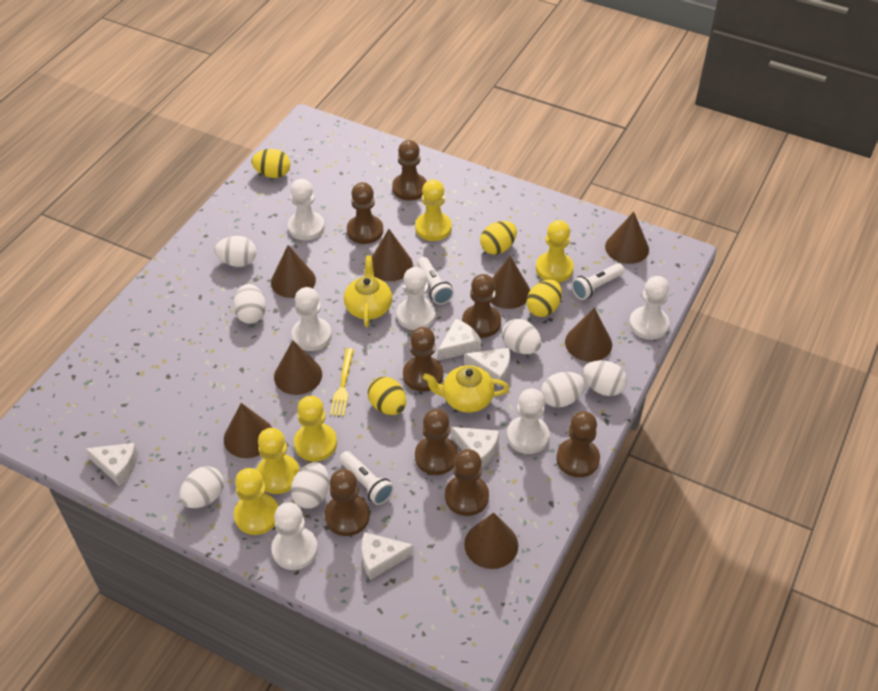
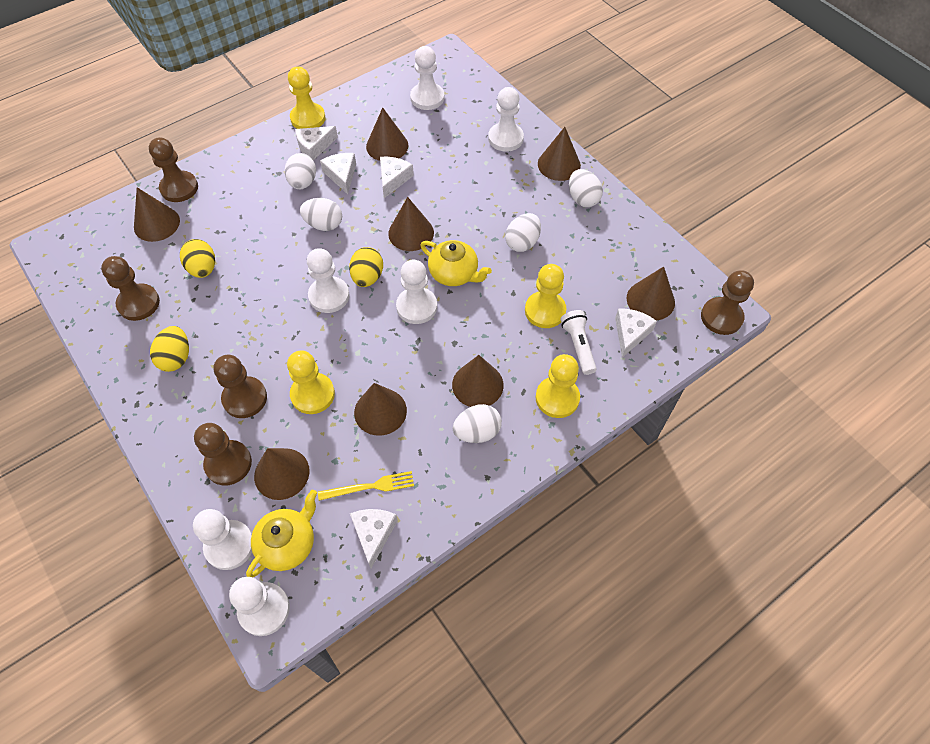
brown pawn: [325,469,370,536] [347,182,383,244] [392,140,427,201] [403,327,444,392] [415,409,458,475] [445,449,489,516] [462,274,501,338] [556,411,600,477] = 8 -> [101,256,160,321] [149,137,198,202] [194,423,252,486] [213,355,267,418] [701,270,754,335] = 5
white egg: [179,466,224,508] [214,236,256,267] [233,284,266,324] [291,462,329,509] [502,319,542,354] [541,372,585,408] [582,360,627,396] = 7 -> [285,153,316,189] [300,198,342,231] [453,404,502,443] [505,213,541,252] [569,169,603,207] = 5
white flashlight: [339,451,394,505] [417,257,454,305] [572,263,625,300] = 3 -> [561,310,597,375] = 1
yellow egg: [252,149,290,178] [368,376,406,415] [480,221,517,255] [526,280,562,317] = 4 -> [150,326,189,372] [180,239,215,278] [349,247,383,287] = 3
yellow pawn: [234,468,278,535] [256,428,299,494] [294,396,337,462] [415,179,452,241] [536,220,574,283] = 5 -> [287,350,335,414] [288,67,326,129] [525,264,566,328] [536,354,580,418] = 4

